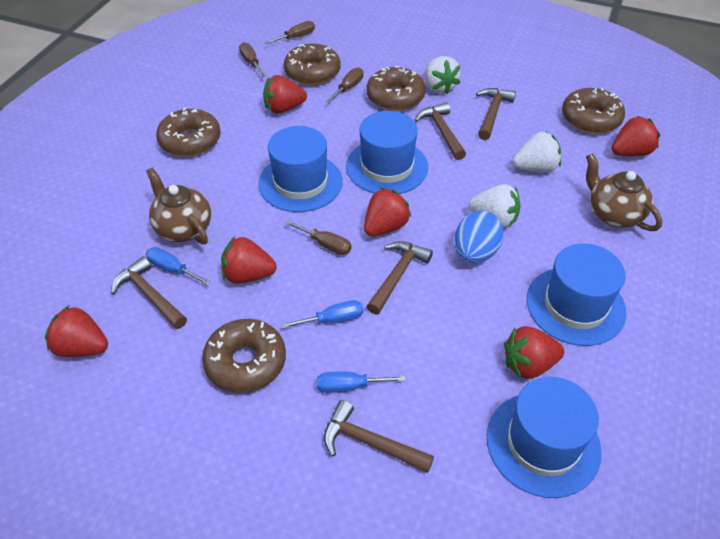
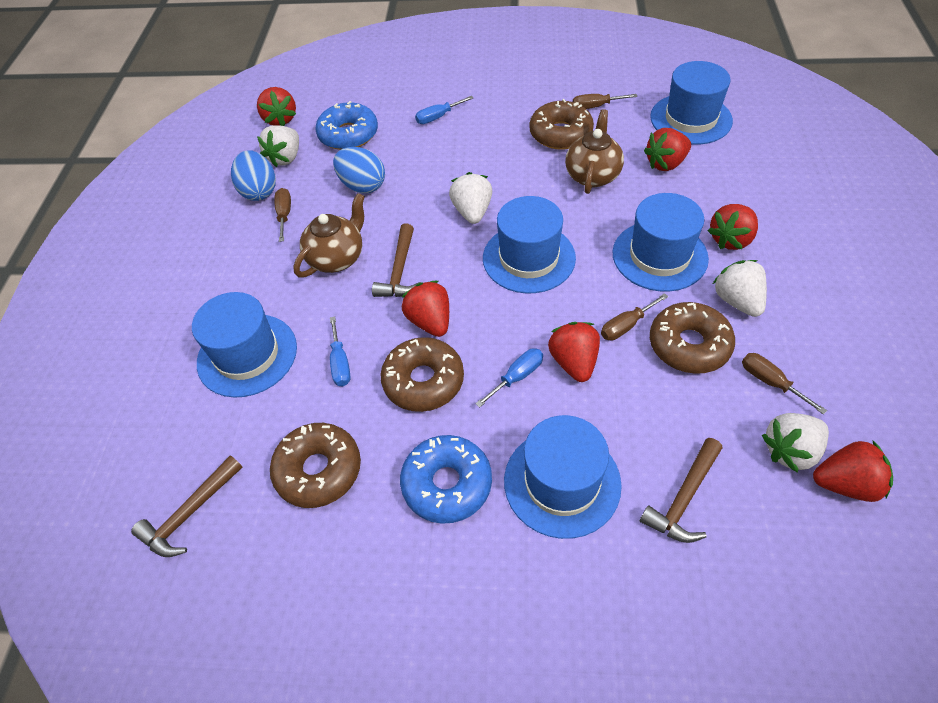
blue donut: none = 0 -> [315,101,378,150] [400,435,492,524] = 2
blue egg: [455,211,504,263] = 1 -> [231,150,276,201] [333,147,385,193] = 2
blue hat: [258,126,343,212] [346,111,428,194] [487,377,602,498] [527,243,626,346] = 4 -> [192,292,297,398] [483,196,576,293] [504,415,622,539] [612,193,709,292] [650,61,733,145] = 5
brown donut: [156,108,221,157] [202,319,286,393] [284,44,340,85] [367,66,426,111] [562,87,625,134] = 5 -> [270,423,361,508] [380,337,464,412] [530,99,594,150] [650,302,735,374] = 4
brown hammer: [111,256,187,329] [324,400,434,473] [366,241,433,315] [415,102,466,160] [476,88,516,140] = 5 -> [131,456,243,557] [372,224,420,297] [640,438,722,543] = 3
white strawberry: [425,56,461,94] [469,184,520,228] [513,132,561,172] = 3 -> [257,125,299,167] [449,172,492,224] [713,260,767,317] [762,413,829,473] = 4

